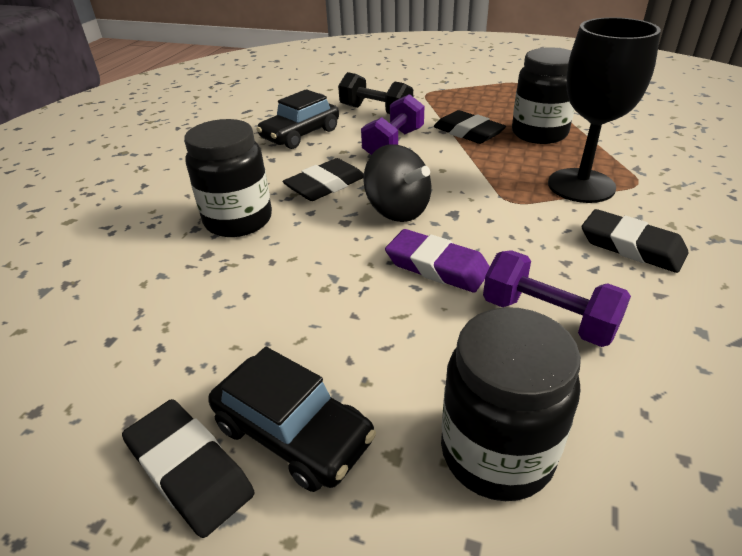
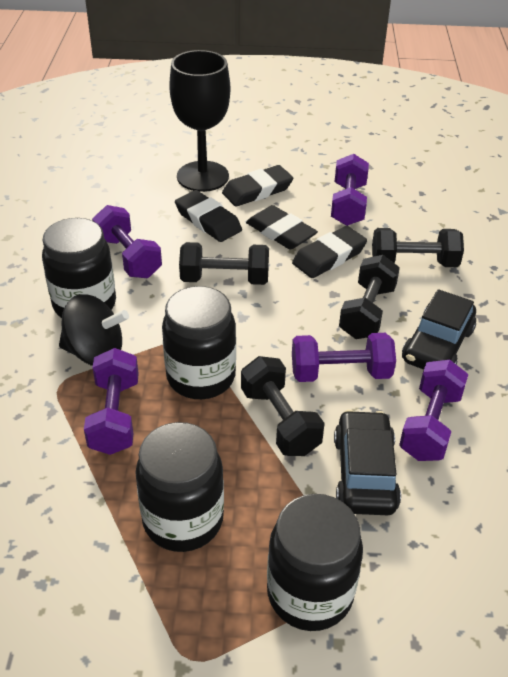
black dumbbell: [338,72,413,114] = 1 -> [179,242,269,285] [241,356,325,456] [339,255,400,339] [372,228,464,267] = 4
black jar: [184,119,272,237] [441,307,581,501] [512,47,574,144] = 3 -> [42,218,116,318] [135,422,224,552] [162,286,236,399] [267,494,363,631] = 4
purple dumbbell: [361,94,424,155] [483,250,631,347] = 2 -> [84,348,139,455] [92,205,162,278] [292,333,396,382] [331,154,369,226] [399,360,468,461] = 5
purple eraser: [385,229,490,293] = 1 -> none = 0

